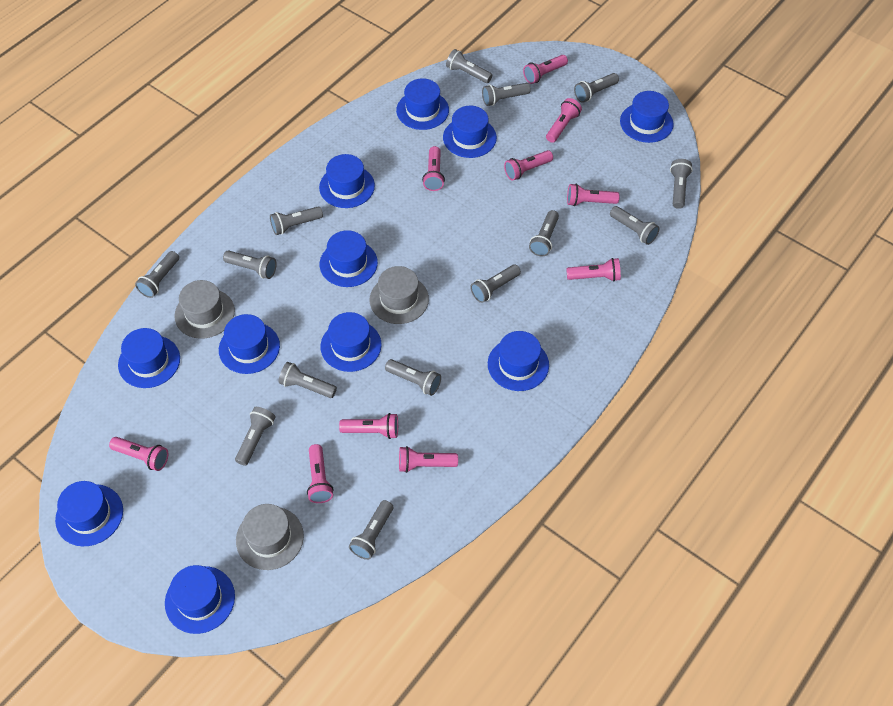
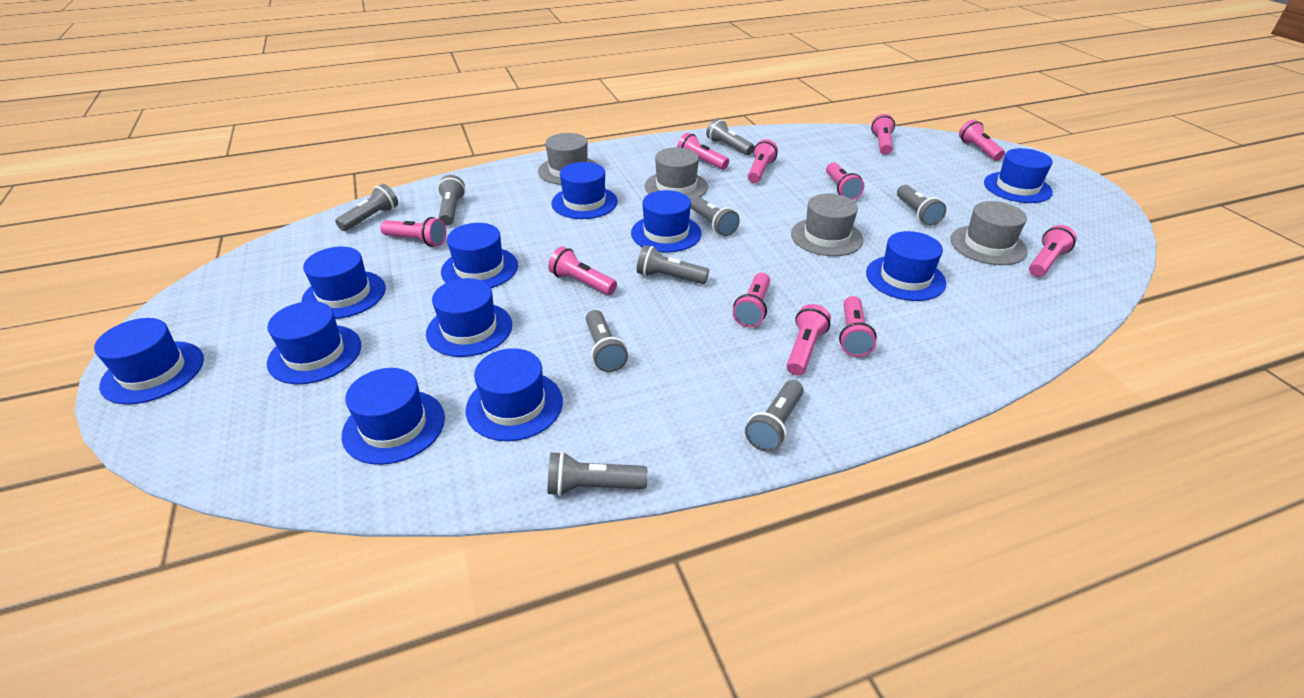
grey flashlight: [135,251,179,298] [223,250,277,279] [235,407,276,466] [270,207,323,235] [278,362,337,398] [349,500,393,560] [385,359,441,396] [446,49,492,83] [470,265,521,303] [482,83,531,106] [529,210,559,257] [574,73,619,103] [610,206,660,245] [670,159,693,209] = 14 -> [335,184,398,231] [438,175,465,226] [547,451,647,496] [586,310,628,372] [637,245,709,284] [691,196,740,236] [706,118,754,155] [745,380,804,452] [897,185,946,226] = 9
grey hat: [174,280,235,339] [236,504,304,570] [370,266,429,324] = 3 -> [538,133,597,185] [645,147,708,201] [791,194,864,256] [951,201,1028,265] = 4
pink flashlight: [109,437,168,471] [307,444,334,503] [339,413,398,439] [399,446,458,473] [422,146,445,191] [504,150,553,181] [523,55,568,84] [546,98,582,143] [566,258,621,282] [567,184,620,206] = 10 -> [380,217,446,247] [548,247,617,295] [677,133,729,170] [733,273,770,327] [748,139,778,183] [786,304,831,375] [826,162,864,200] [839,296,877,357] [871,114,895,155] [959,120,1005,161] [1029,225,1077,277] = 11

